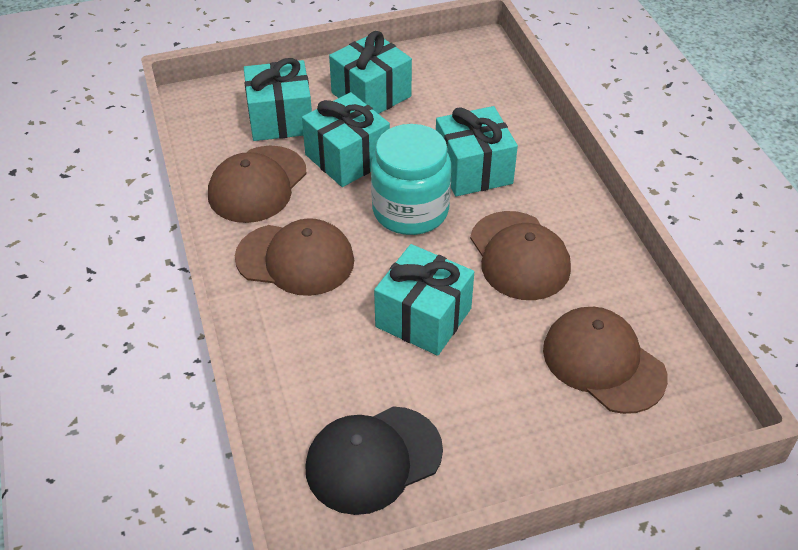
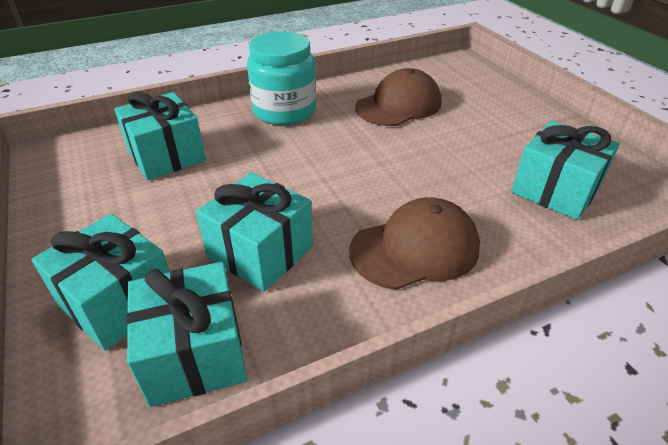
black cap: [305,406,443,515] = 1 -> none = 0
brown cap: [208,146,307,223] [235,218,354,296] [470,211,571,300] [543,307,668,414] = 4 -> [350,197,480,290] [355,68,441,126] = 2

